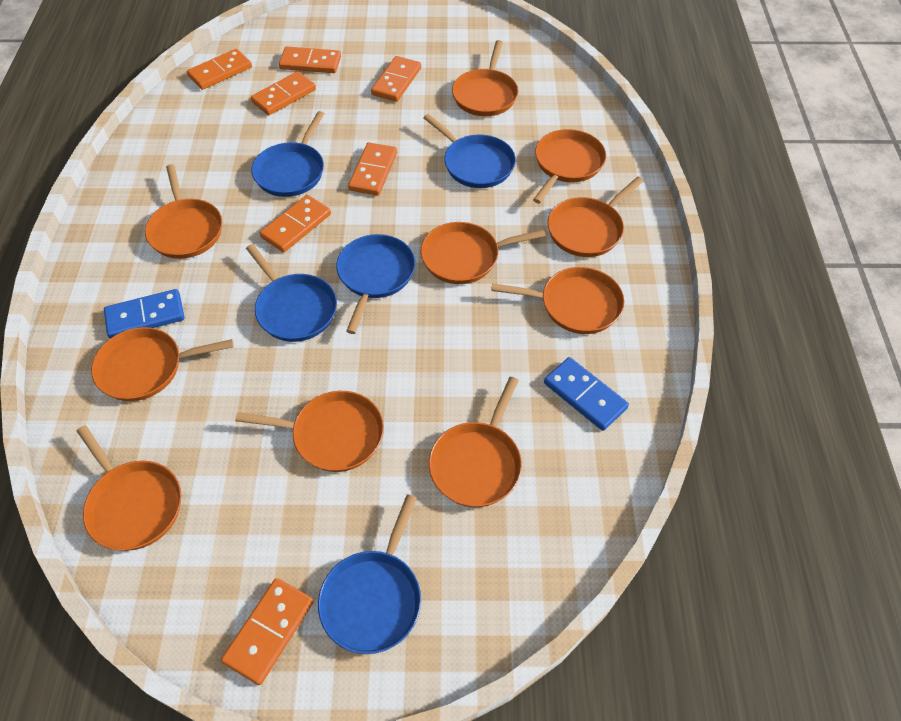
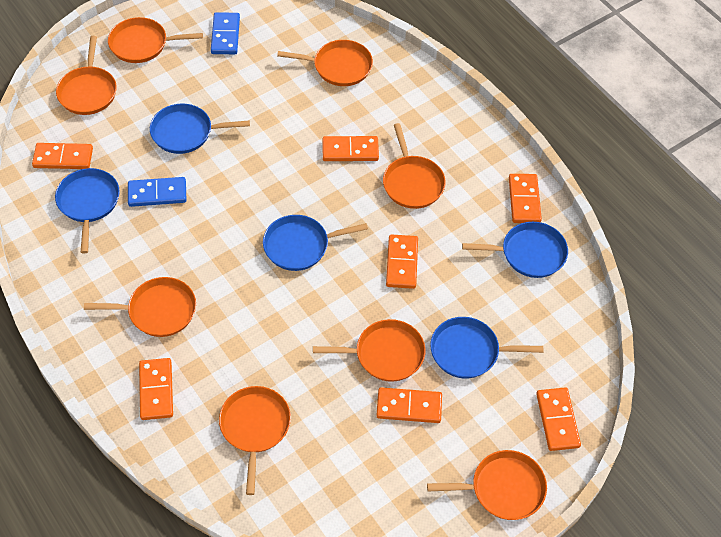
orange pan: [77,425,181,551] [91,327,234,401] [145,164,222,259] [235,391,384,472] [421,222,546,284] [429,377,522,507] [452,40,518,116] [491,267,624,334] [533,129,606,203] [547,177,643,257] = 10 -> [56,36,117,115] [84,277,196,337] [108,17,203,63] [219,386,291,495] [277,40,373,86] [313,319,426,382] [383,123,446,209] [427,450,547,520] = 8

